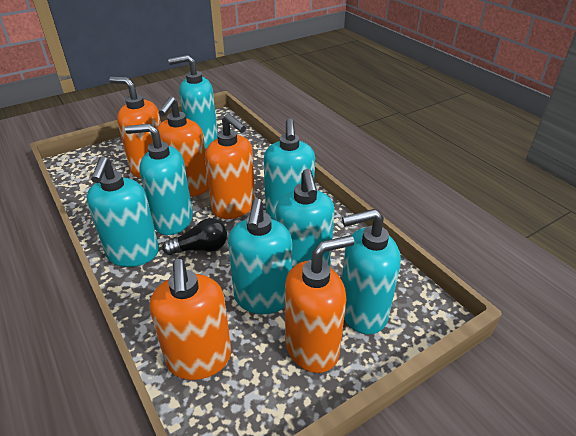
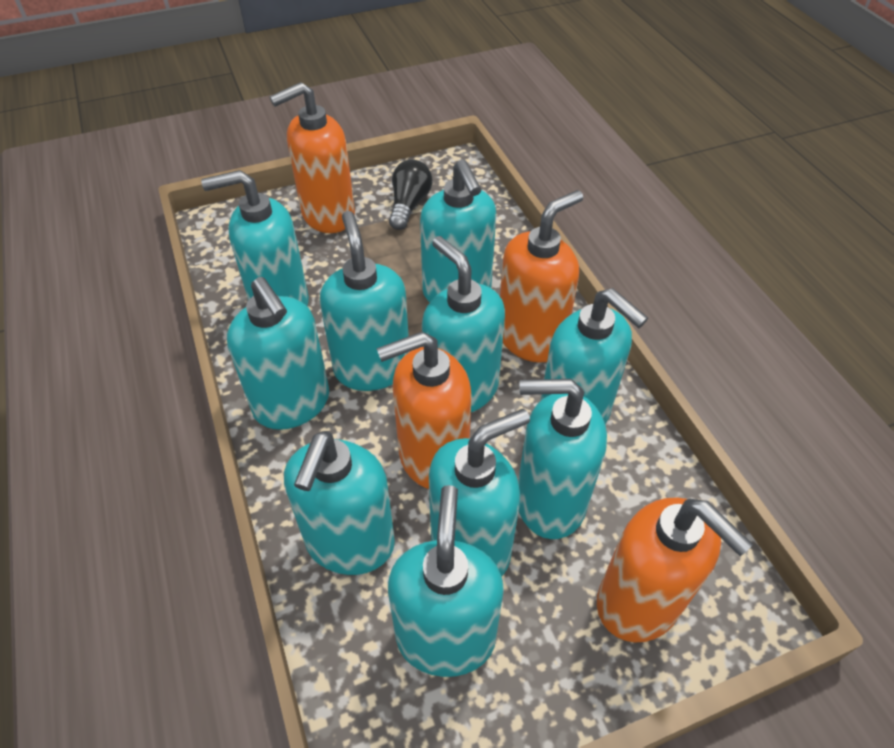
orange soap dispenser: [109,77,161,178] [150,259,231,380] [157,96,209,197] [205,113,255,219] [285,235,355,373] = 5 -> [270,82,355,233] [376,332,472,489] [500,190,583,363] [597,498,753,642] = 4
turquoise soap dispenser: [86,156,159,267] [125,124,193,235] [168,55,218,149] [228,198,292,314] [264,118,315,220] [275,169,335,268] [342,209,401,334] = 7 -> [201,170,309,306] [227,277,329,430] [284,431,395,575] [320,211,409,391] [388,485,504,677] [420,160,496,303] [422,236,505,412] [429,409,530,577] [518,379,607,539] [540,288,648,424] = 10

